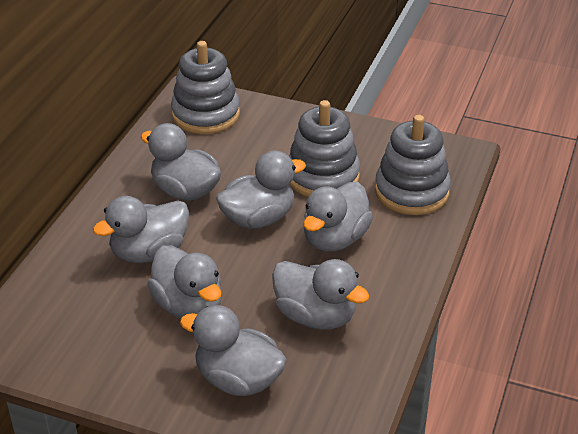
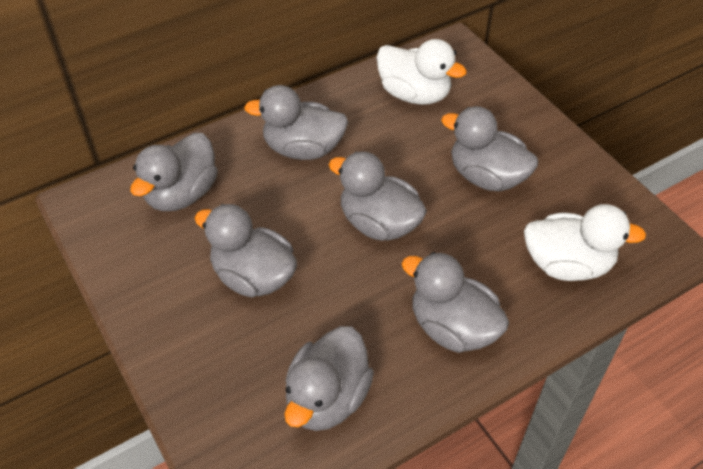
grey stacking toy: [171,41,240,134] [289,100,360,197] [375,115,451,215] = 3 -> none = 0
white duck: none = 0 -> [376,39,467,105] [524,204,646,281] = 2

